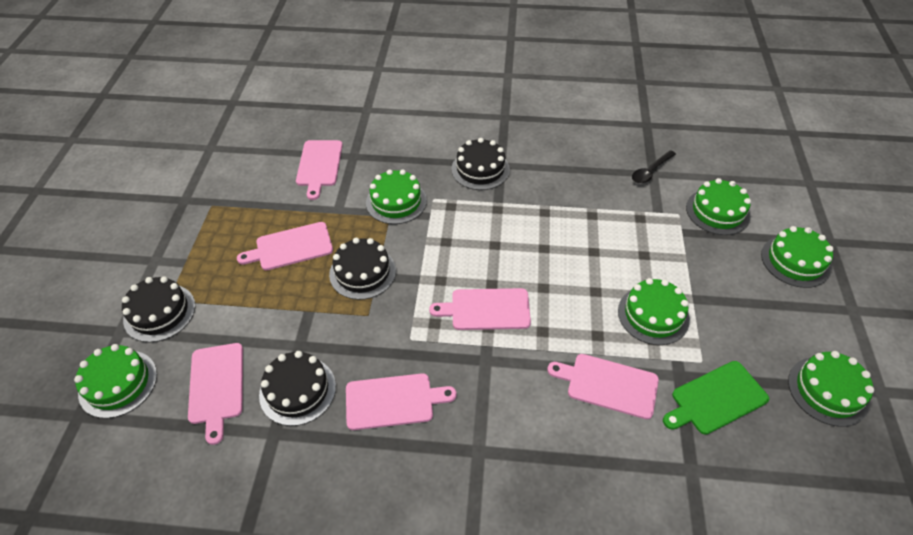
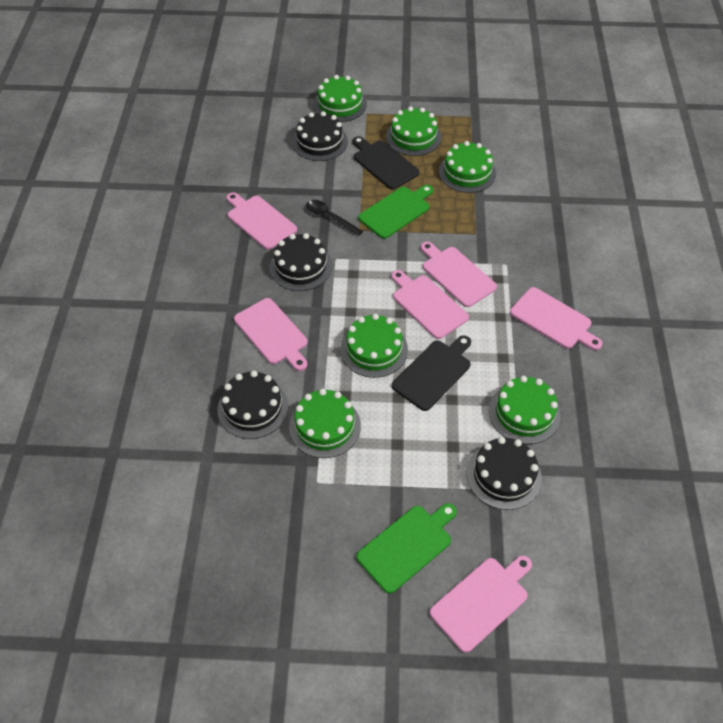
black cutting board: none = 0 -> [353,136,420,190] [392,335,471,411] = 2
green cutting board: [663,361,769,435] = 1 -> [356,503,457,594] [358,185,433,239] = 2

